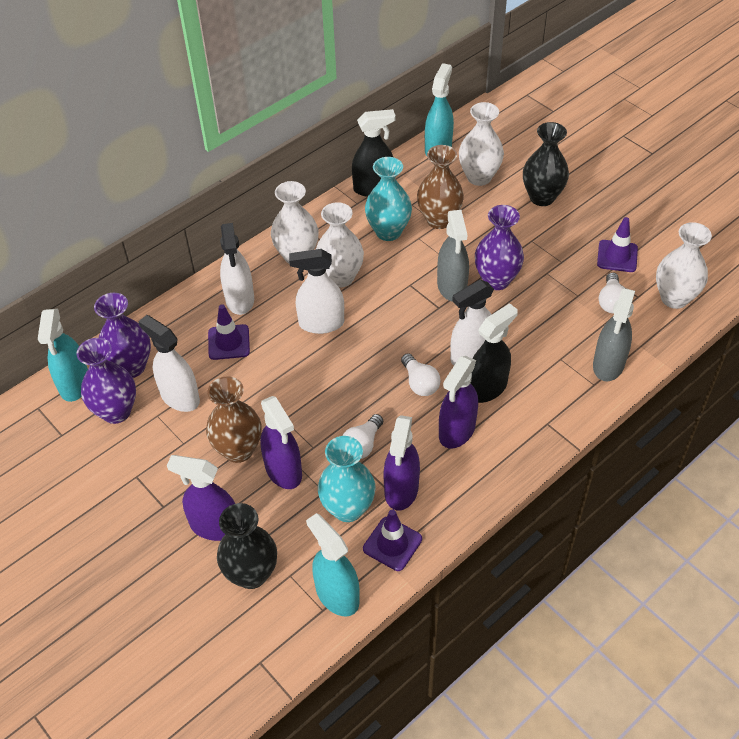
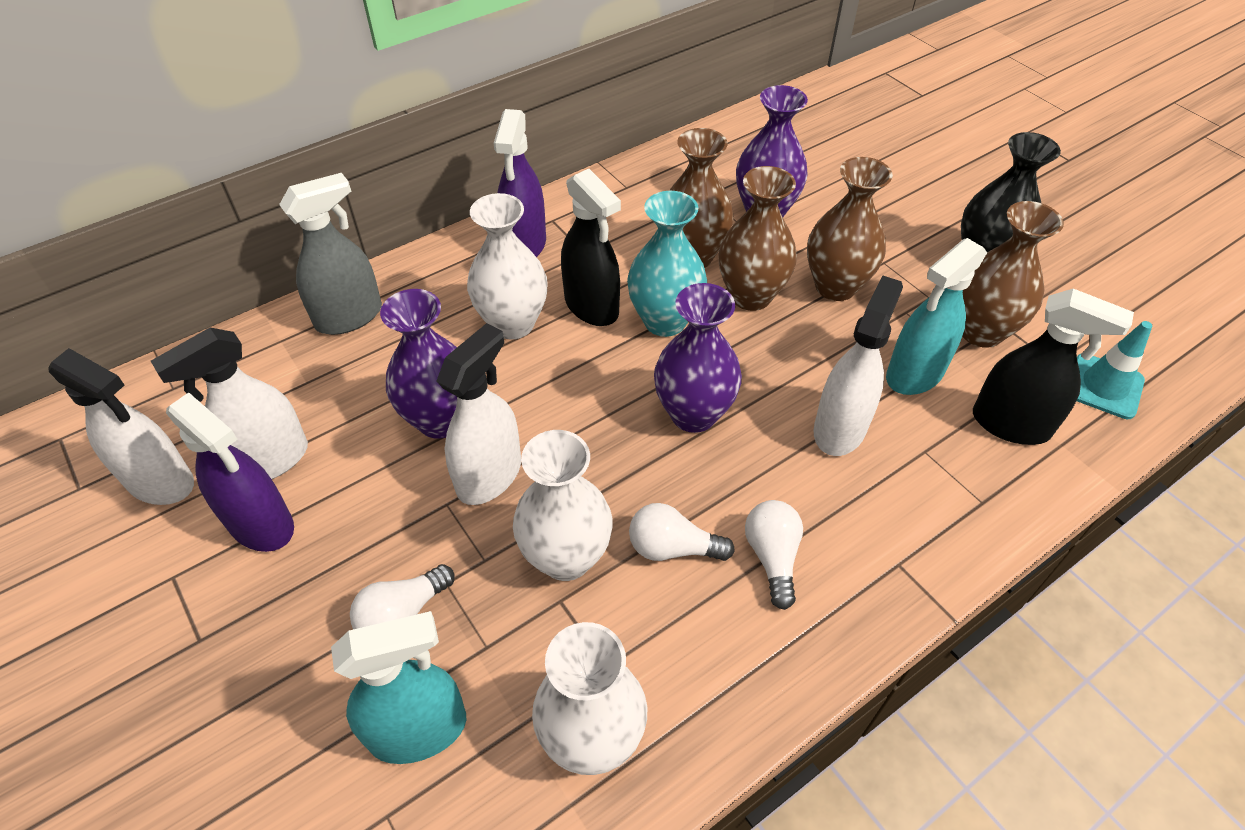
black vase: [217,503,277,589] [523,122,569,206] = 2 -> [961,132,1061,252] = 1
brown vase: [206,376,261,463] [417,145,464,229] = 2 -> [669,128,734,268] [719,166,797,311] [807,157,893,301] [962,201,1064,348] = 4
grey spray bottle: [437,210,469,302] [593,288,635,381] = 2 -> [279,173,382,335] = 1
purple spray bottle: [167,455,235,541] [260,396,302,489] [383,415,420,510] [439,356,478,449] = 4 -> [166,392,294,552] [494,109,546,257] = 2
purple traffic cone: [208,304,250,360] [363,509,422,571] [597,217,638,272] = 3 -> none = 0
turquoise spray bottle: [38,309,88,402] [306,513,360,617] [425,63,454,156] = 3 -> [331,611,466,764] [886,238,987,395] = 2
turquoise traffic cone: none = 0 -> [1077,321,1152,419] = 1
turquoise vase: [318,436,375,522] [365,157,412,241] = 2 -> [627,191,707,337] = 1
white vase: [271,181,319,264] [316,202,364,288] [459,102,504,186] [656,222,712,309] = 4 -> [467,193,548,340] [513,430,612,581] [532,622,647,775] = 3

